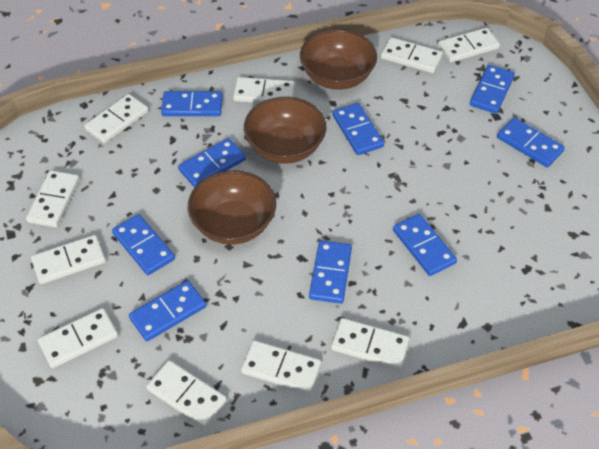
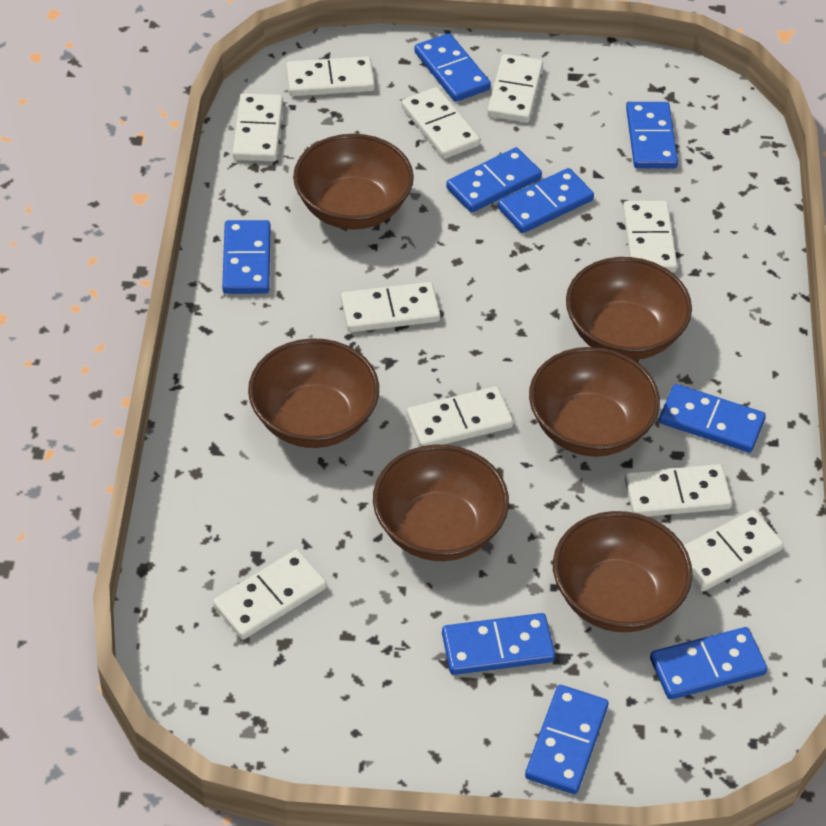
brown bowl: [188,170,276,245] [244,97,326,164] [300,29,377,90] = 3 -> [248,338,379,448] [293,134,414,229] [373,445,509,561] [529,347,660,457] [553,511,692,632] [566,257,692,360] = 6

